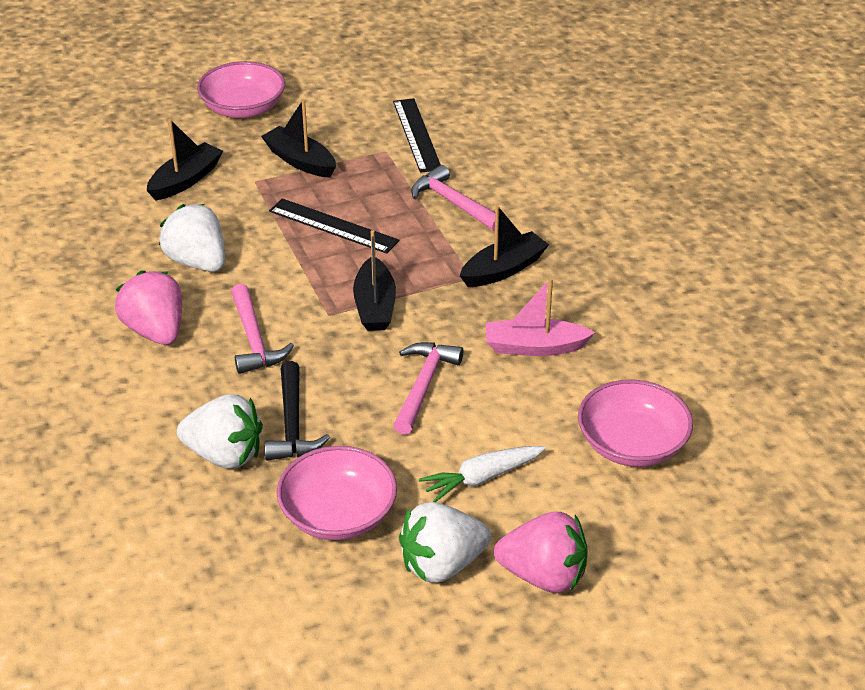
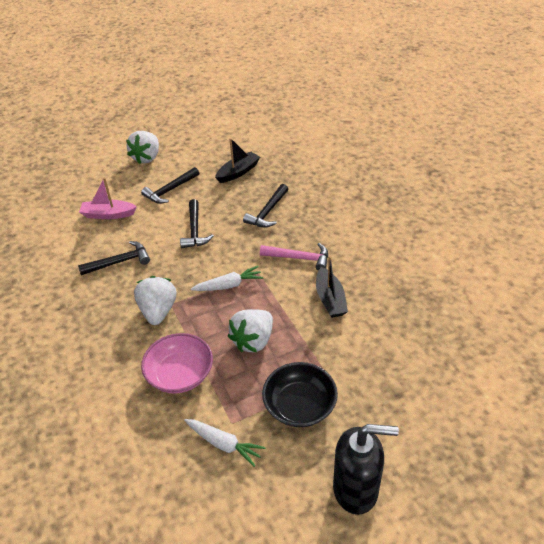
black boat: [147,119,223,200] [261,99,336,178] [353,230,396,331] [460,206,549,287] = 4 -> [215,138,260,183] [316,256,348,318] = 2
black bowl: none = 0 -> [262,362,338,427] = 1
black hammer: [264,361,330,461] = 1 -> [78,241,150,275] [141,167,199,204] [180,199,214,248] [243,184,288,227] = 4
black ruler: [269,198,399,254] [393,98,441,173] = 2 -> none = 0
black soap dispenser: none = 0 -> [333,424,399,515] = 1
pink bowl: [197,61,285,118] [277,446,397,540] [578,379,693,467] = 3 -> [141,333,213,394] = 1
pink hammer: [231,284,294,374] [393,342,463,435] [411,165,495,231] = 3 -> [260,243,328,271] = 1
pink strawberry: [115,271,182,345] [494,512,587,593] = 2 -> none = 0
white carrot: [419,446,546,502] = 1 -> [184,419,266,467] [191,266,263,291] = 2

